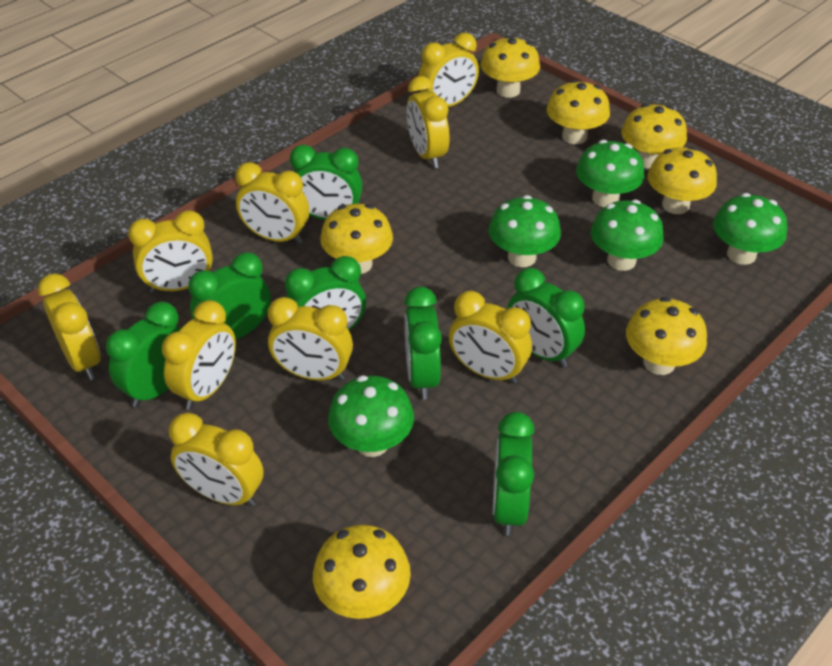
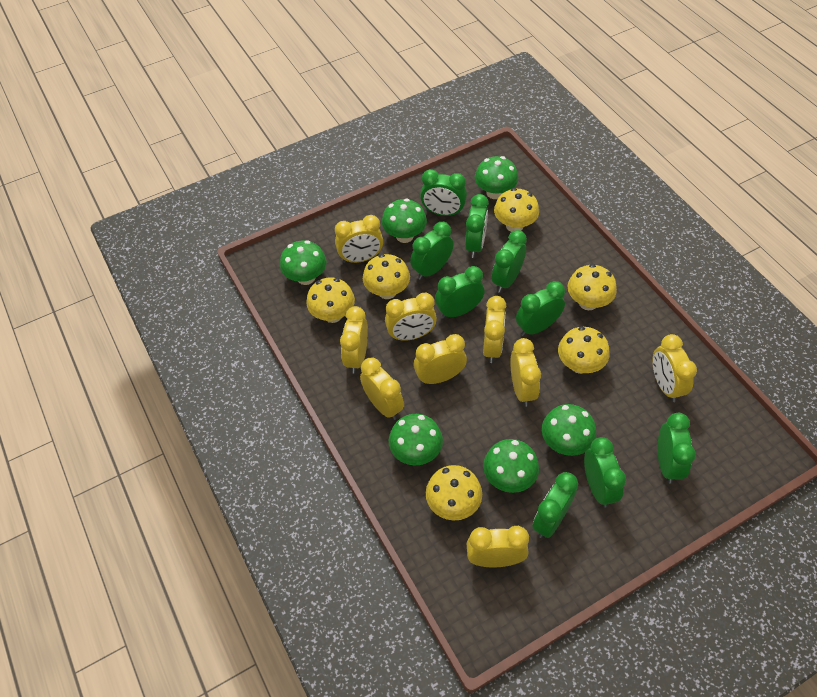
green clock: [106,302,182,407] [188,252,271,340] [285,256,366,330] [290,145,363,220] [404,287,442,399] [493,412,535,536] [507,268,585,367] = 7 -> [410,222,454,280] [420,169,467,216] [435,266,485,319] [465,194,489,258] [492,230,527,293] [516,281,565,336] [532,472,578,538] [584,437,626,508] [658,413,696,484] = 9
green mushroom: [328,375,414,457] [489,195,561,267] [576,140,644,207] [591,200,664,271] [713,193,787,265] = 5 -> [280,240,326,285] [382,198,427,243] [389,414,443,465] [475,156,518,199] [483,439,539,493] [542,404,596,456] = 6
yellow mushroom: [313,525,411,619] [320,204,393,274] [480,36,540,98] [547,80,610,144] [621,104,687,169] [626,297,707,375] [647,146,717,214] = 7 -> [306,278,355,323] [363,254,410,299] [426,465,482,521] [494,188,539,232] [558,327,610,374] [568,264,617,310] = 6

